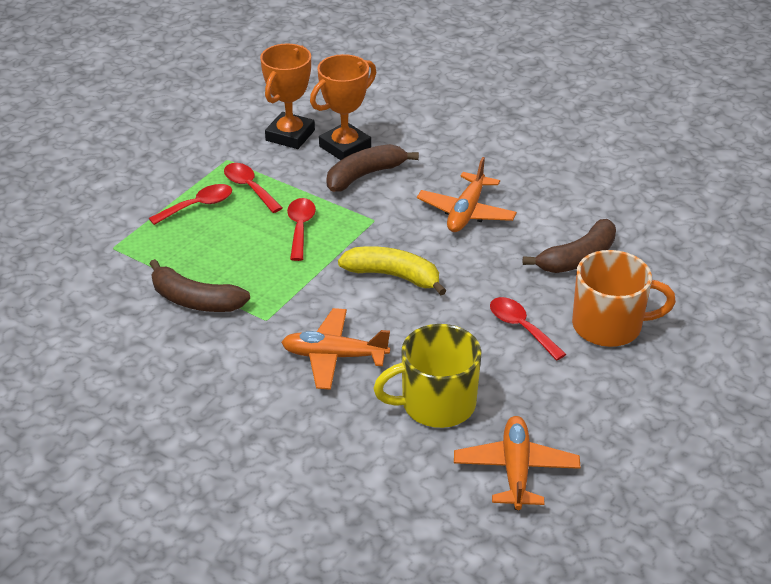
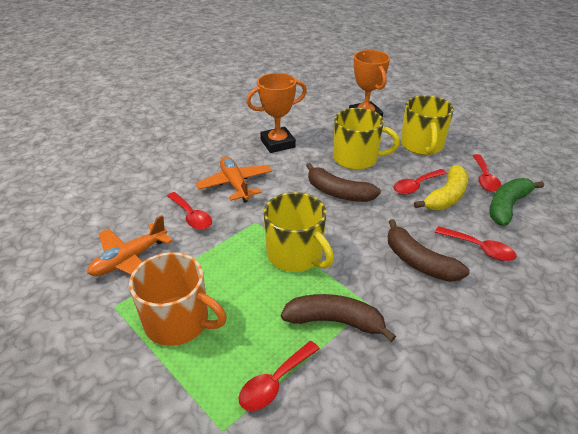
green banana: none = 0 -> [489,178,544,226] = 1
orange plane: [281,308,390,390] [417,157,517,232] [454,416,580,510] = 3 -> [87,215,173,276] [195,156,272,203] = 2
red spoon: [149,184,232,225] [224,163,282,213] [287,198,316,261] [490,297,566,361] = 4 -> [167,192,212,230] [238,341,320,411] [393,169,447,195] [435,226,516,261] [472,154,501,192] = 5
yellow mug: [373,324,481,428] = 1 -> [263,192,334,272] [333,108,400,170] [401,95,454,155] = 3

